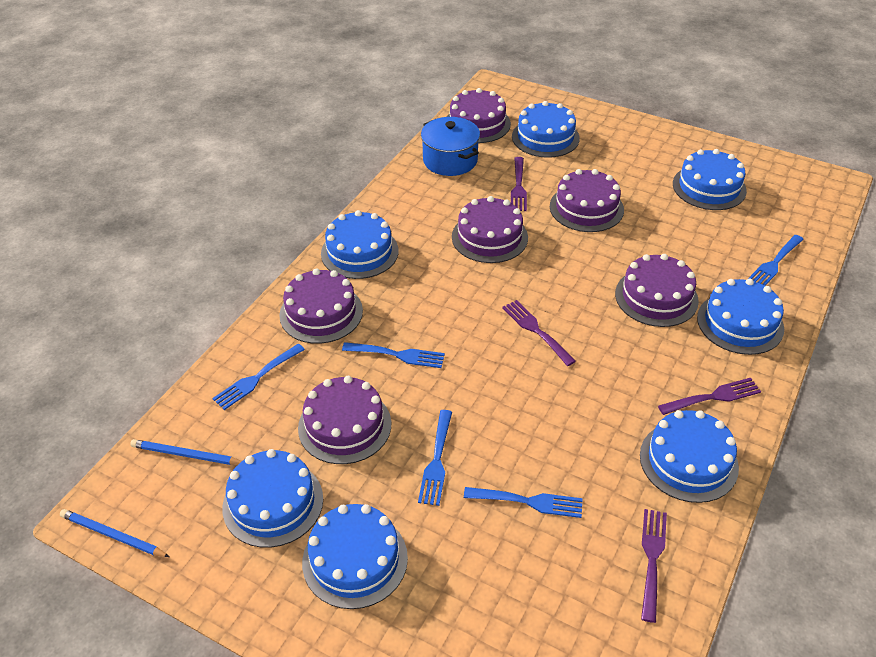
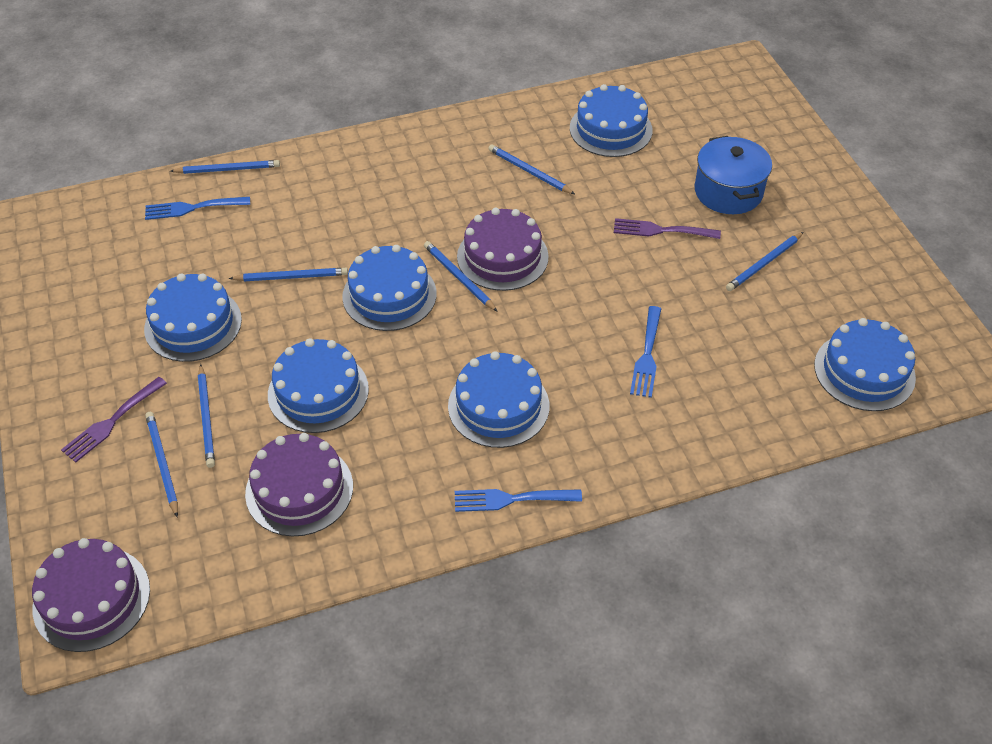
blue cake: [222,449,323,548] [302,504,408,609] [321,210,399,279] [512,101,580,158] [640,410,739,503] [673,149,747,210] [697,279,784,355] = 7 -> [144,274,242,362] [268,338,369,433] [342,245,437,331] [448,351,549,448] [570,84,653,157] [814,318,916,411] = 6
blue fork: [212,344,305,410] [342,342,445,368] [418,410,452,506] [464,487,583,518] [748,235,804,286] = 5 -> [145,197,250,220] [455,489,582,512] [630,306,661,398] = 3
blue pencil: [60,509,170,557] [130,439,242,465] = 2 -> [145,412,178,517] [170,160,280,174] [198,364,215,468] [229,268,348,281] [424,241,498,312] [488,145,575,194] [726,232,804,291] = 7
purple cake: [279,268,363,344] [298,376,391,464] [447,88,511,143] [452,196,528,263] [550,169,624,232] [615,254,699,327] = 6 -> [32,538,150,652] [245,433,353,537] [457,208,549,291] = 3
purple fork: [502,300,576,366] [511,157,527,211] [641,509,667,623] [658,378,761,415] = 4 -> [61,377,167,462] [614,218,721,239] = 2

